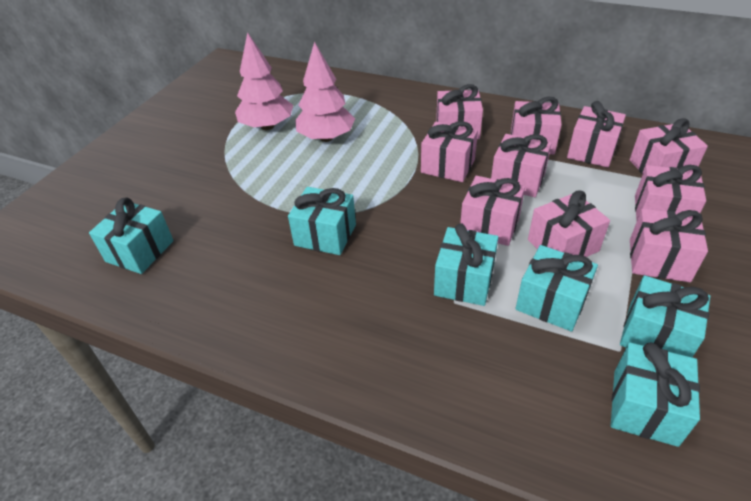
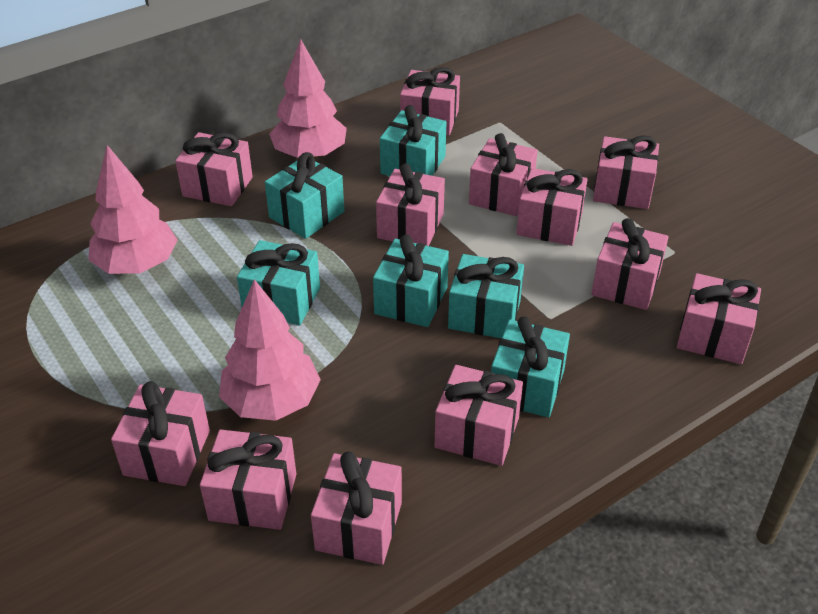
pink gift: [421,121,478,182] [436,84,483,139] [460,176,525,246] [491,134,552,197] [511,97,562,155] [528,190,610,257] [567,101,626,167] [630,118,708,174] [630,209,708,282] [635,165,706,221] = 10 -> [111,381,210,486] [175,132,253,206] [200,429,296,530] [311,451,402,565] [376,163,445,246] [400,67,460,135] [434,365,523,466] [469,133,538,216] [516,168,588,246] [592,218,669,310] [593,135,659,209] [677,273,761,364] = 12
pink tree: [235,32,293,130] [295,41,355,142] = 2 -> [88,145,178,274] [219,279,321,421] [269,39,347,159] = 3

